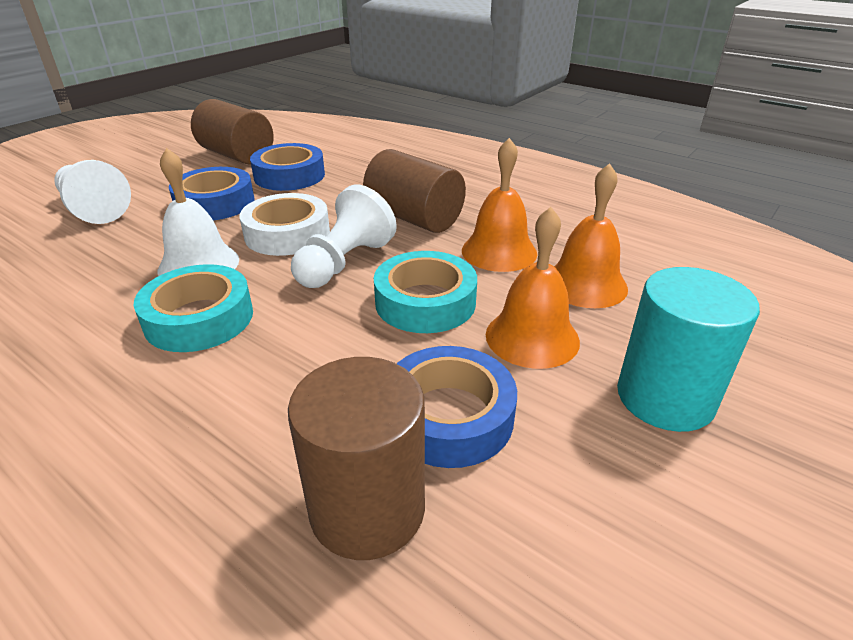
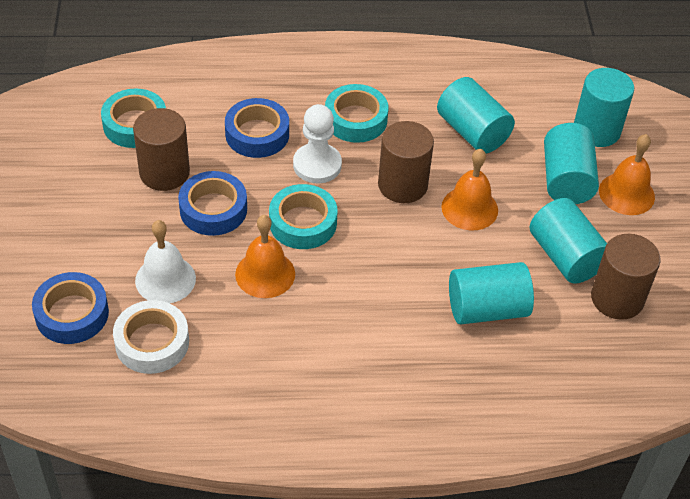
turquoise cylinder: [617,267,760,432] = 1 -> [437,77,515,154] [449,262,534,324] [530,198,607,284] [544,123,599,204] [574,68,634,147] = 5
turquoise tape: [134,264,253,352] [374,251,477,333] = 2 -> [101,89,166,148] [269,184,337,249] [325,84,388,143] = 3
white pawn: [54,160,131,224] [291,185,397,288] = 2 -> [293,104,342,183] = 1

